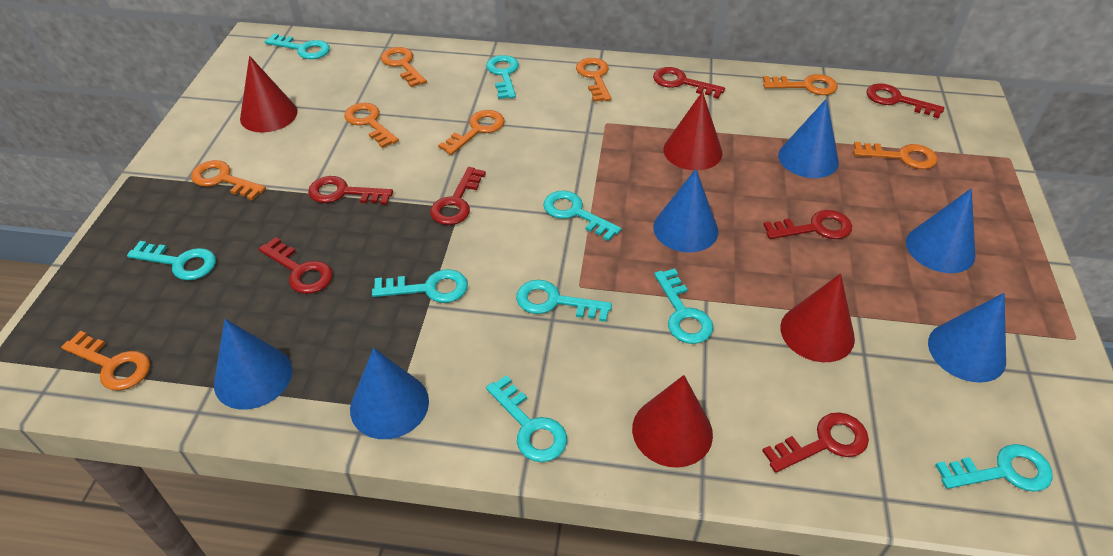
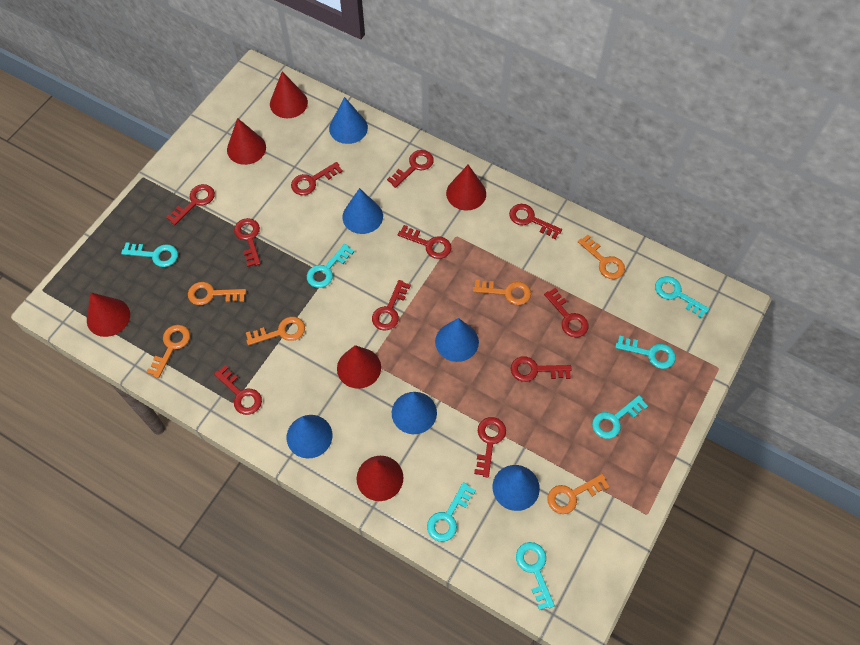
orange key: [61,331,150,391] [191,160,266,200] [344,103,399,148] [381,47,427,87] [438,110,505,155] [576,58,611,102] [763,74,838,95] [853,142,937,169] = 8 -> [147,325,190,378] [188,282,246,305] [246,317,305,346] [473,280,531,305] [547,474,609,514] [578,234,625,279] = 6
red cone: [240,56,298,133] [632,375,713,468] [663,91,723,170] [780,273,855,362] = 4 -> [87,293,130,337] [227,118,266,165] [270,72,308,118] [337,345,381,389] [357,456,404,501] [446,165,486,210] = 6
red key: [259,237,333,294] [308,176,393,205] [430,167,486,225] [653,67,725,99] [762,412,869,473] [763,210,852,239] [867,83,944,118] = 7 -> [166,184,215,225] [214,365,262,415] [234,218,261,267] [291,162,343,195] [372,280,411,331] [387,150,434,188] [398,225,451,259] [474,417,506,478] [509,204,562,239] [511,357,572,382] [544,288,589,337] = 11
turquoise key: [127,241,216,280] [264,33,330,59] [372,269,468,303] [486,55,519,99] [486,375,567,462] [516,280,612,322] [543,190,621,241] [654,269,714,344] [935,444,1053,492] = 9 -> [121,242,178,267] [307,244,354,288] [427,482,476,542] [516,542,555,610] [592,395,648,439] [615,335,676,369] [655,276,709,318] = 7

